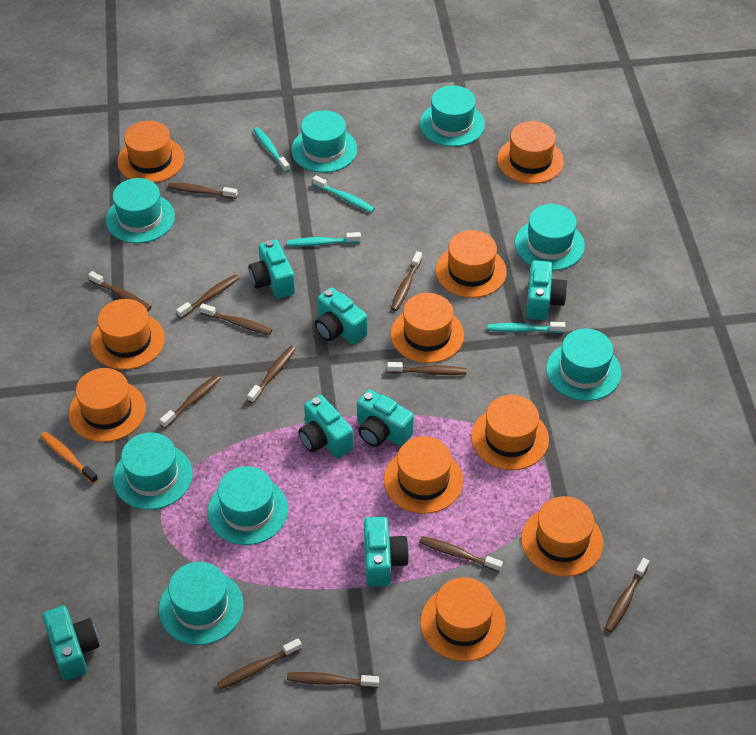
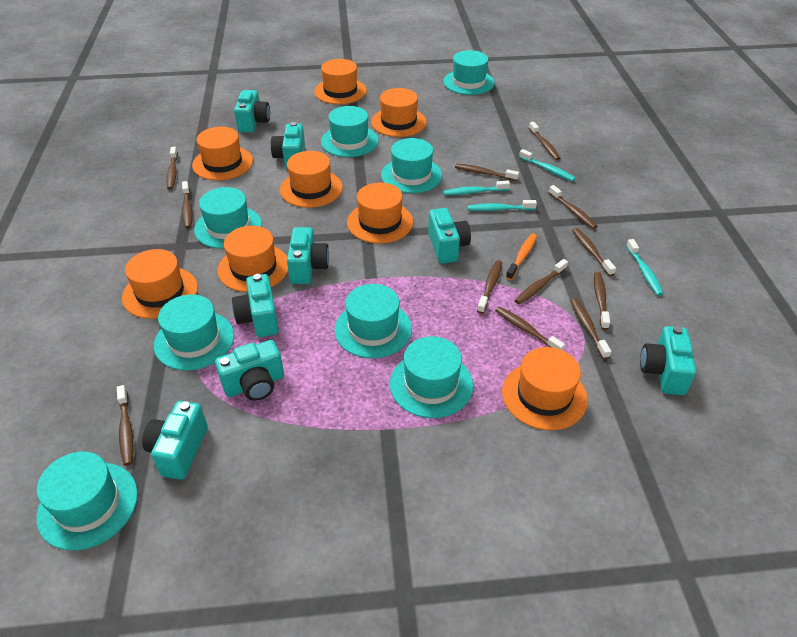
orange hat: [69,368,146,442] [90,299,165,370] [117,121,184,183] [384,436,463,514] [391,293,464,363] [420,577,506,662] [436,230,507,298] [471,395,549,470] [497,121,564,184] [521,496,603,577] = 10 -> [122,249,198,319] [192,127,253,180] [218,226,288,292] [280,151,343,208] [314,59,367,104] [347,182,413,244] [371,88,427,137] [502,347,588,430] = 8
turquoise camera: [42,606,100,680] [249,239,295,299] [298,395,354,459] [315,287,368,345] [357,389,414,447] [364,517,409,587] [526,260,567,320] = 7 -> [142,401,208,480] [215,340,284,401] [232,274,279,337] [234,90,270,133] [271,122,305,169] [287,227,329,284] [428,208,471,264] [640,326,696,395] = 8

